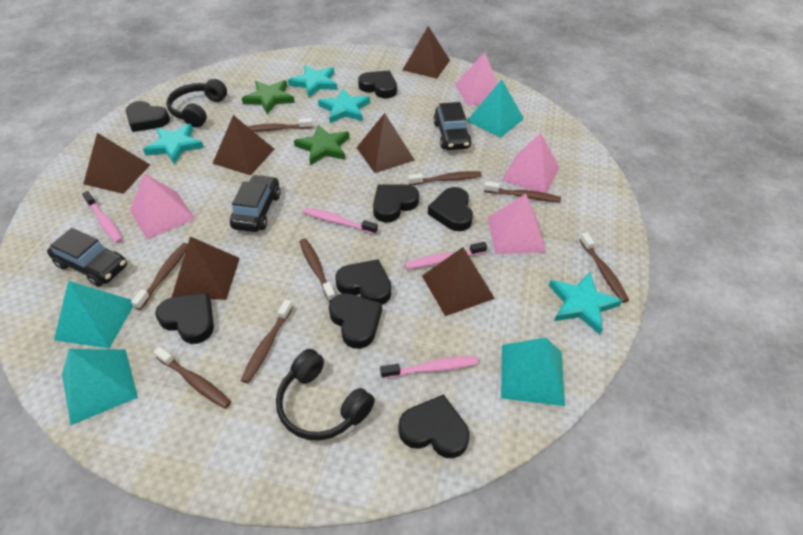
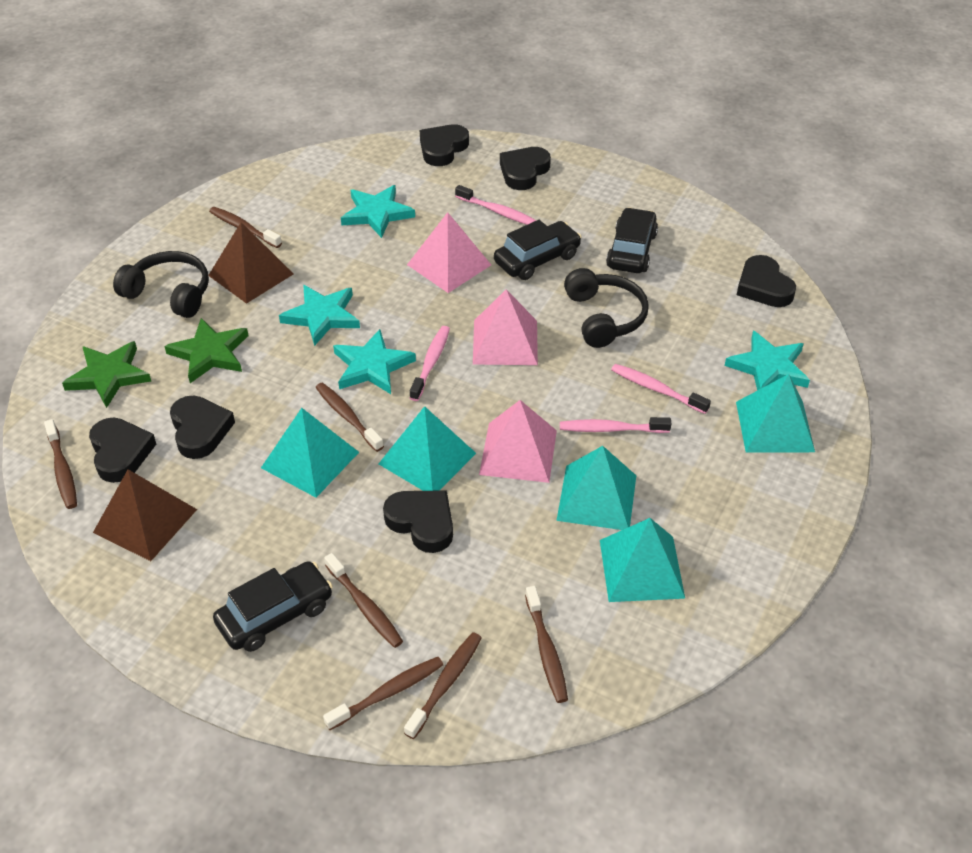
black heart: [126,101,170,132] [155,293,214,344] [329,293,382,349] [335,259,391,305] [358,71,397,98] [373,185,419,223] [398,394,469,458] [428,187,473,231] = 8 -> [89,418,156,483] [170,396,235,459] [383,490,453,553] [420,124,469,166] [500,147,551,190] [737,255,796,307] = 6
brown pyramid: [83,133,150,194] [172,236,240,300] [212,115,274,175] [356,113,415,173] [403,26,450,78] [422,247,495,316] = 6 -> [93,469,197,561] [208,222,293,304] = 2
brown toothbrush: [131,243,188,310] [153,347,231,409] [241,299,293,383] [247,118,313,132] [300,239,335,302] [408,171,482,185] [484,181,561,202] [579,232,629,303] = 8 -> [44,419,77,509] [209,207,282,248] [315,382,384,452] [323,657,443,730] [324,553,403,648] [404,632,482,739] [525,586,568,703] = 7
pink pyramid: [130,173,195,240] [455,52,498,106] [488,194,546,254] [502,133,560,193] = 4 -> [407,212,491,293] [473,289,538,365] [479,400,557,483] = 3
turquoise pyramid: [54,281,133,348] [62,349,138,425] [467,80,524,138] [501,337,565,406] = 4 -> [261,408,359,497] [379,406,476,491] [556,446,636,530] [600,518,685,602] [736,374,815,453] = 5

